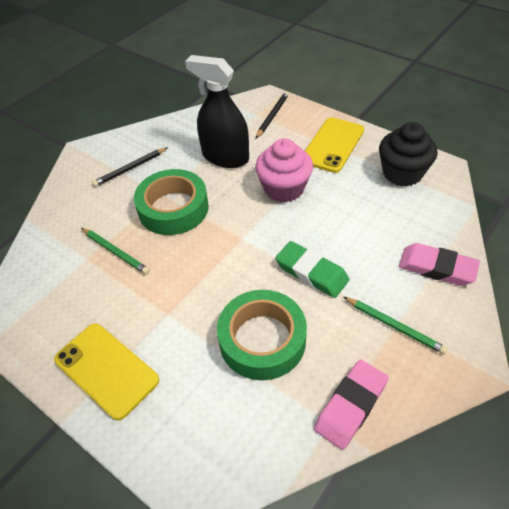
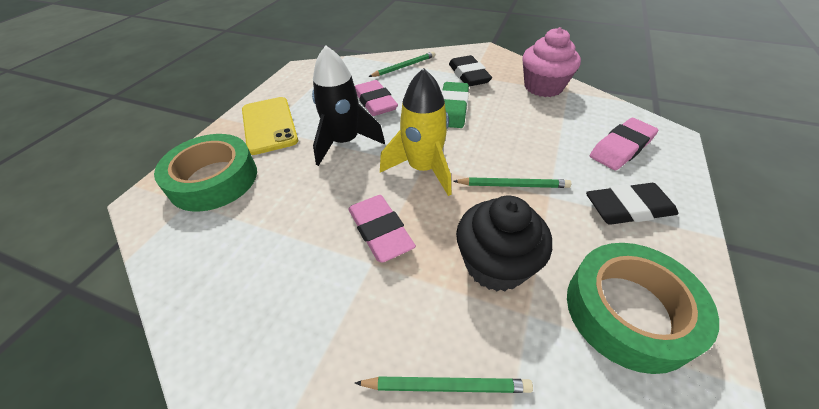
black eraser: none = 0 -> [449,55,492,86] [586,183,678,225] = 2
black pencil: [92,147,168,187] [256,91,289,138] = 2 -> none = 0
black rocket: none = 0 -> [312,45,385,166] = 1
black spray bottle: [185,55,249,168] = 1 -> none = 0
green pencil: [81,228,150,274] [344,297,448,355] = 2 -> [355,377,533,393] [369,52,435,77] [453,177,571,188] = 3
pink eraser: [314,360,388,450] [399,243,480,286] = 2 -> [349,195,416,263] [355,80,398,116] [590,118,658,170] = 3
yellow phone: [54,324,159,420] [305,117,364,173] = 2 -> [242,97,298,155] = 1
yellow rocket: none = 0 -> [380,68,451,196] = 1

